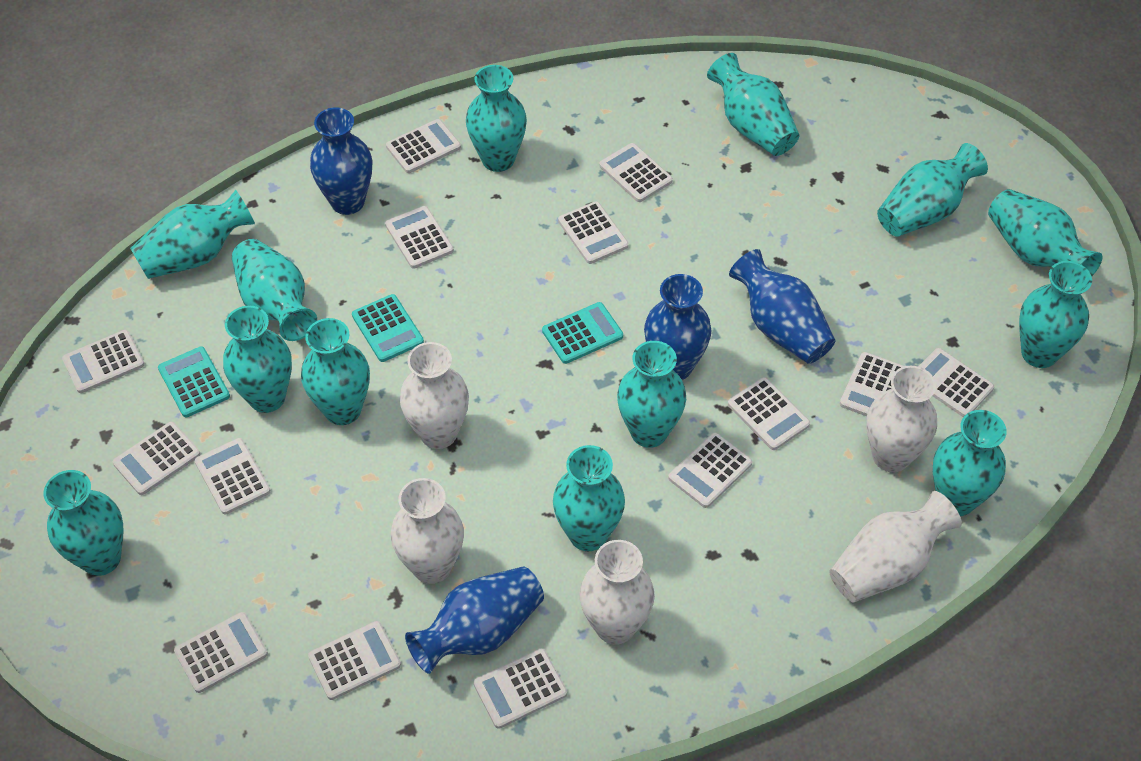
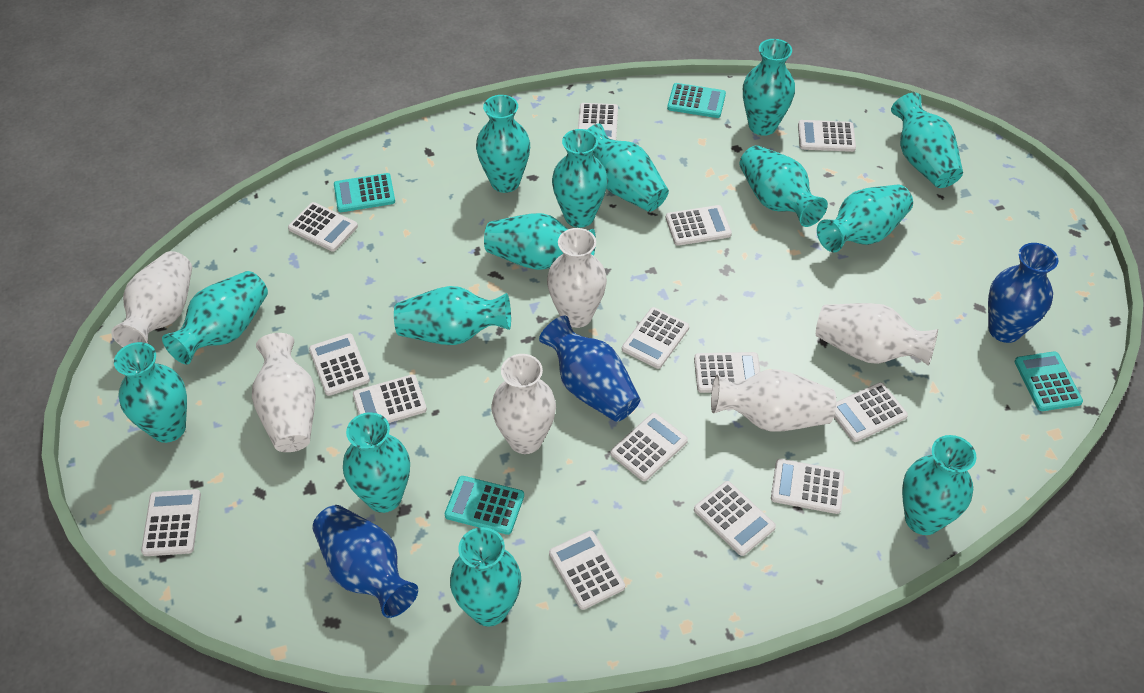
blue vase: [310,108,373,215] [405,567,544,674] [644,274,711,380] [729,249,835,364] = 4 -> [312,505,418,618] [539,316,640,422] [988,243,1058,343] = 3
turquoise calculator: [158,347,230,417] [352,294,424,362] [542,302,623,364] = 3 -> [334,173,395,212] [445,476,524,535] [667,83,726,118] [1014,352,1083,411] = 4
turquoise vase: [43,470,124,576] [130,190,255,279] [223,306,292,413] [232,239,317,341] [301,318,370,425] [466,65,527,172] [553,445,625,551] [617,341,686,448] [707,53,799,156] [877,143,988,237] [933,410,1007,516] [988,189,1102,276] [1019,261,1092,368] = 13 -> [114,342,187,443] [162,271,268,365] [343,412,410,513] [394,286,511,345] [450,527,521,626] [476,95,530,193] [484,213,596,270] [552,129,608,228] [587,123,669,212] [739,145,828,227] [743,39,795,136] [817,185,913,252] [891,92,963,188] [902,435,976,535] = 14
white vase: [391,478,464,584] [400,342,469,449] [579,540,655,645] [829,491,962,602] [866,366,937,472] = 5 -> [111,251,192,347] [252,333,316,452] [491,354,556,454] [547,228,607,328] [711,369,836,432] [816,303,938,366] = 6

